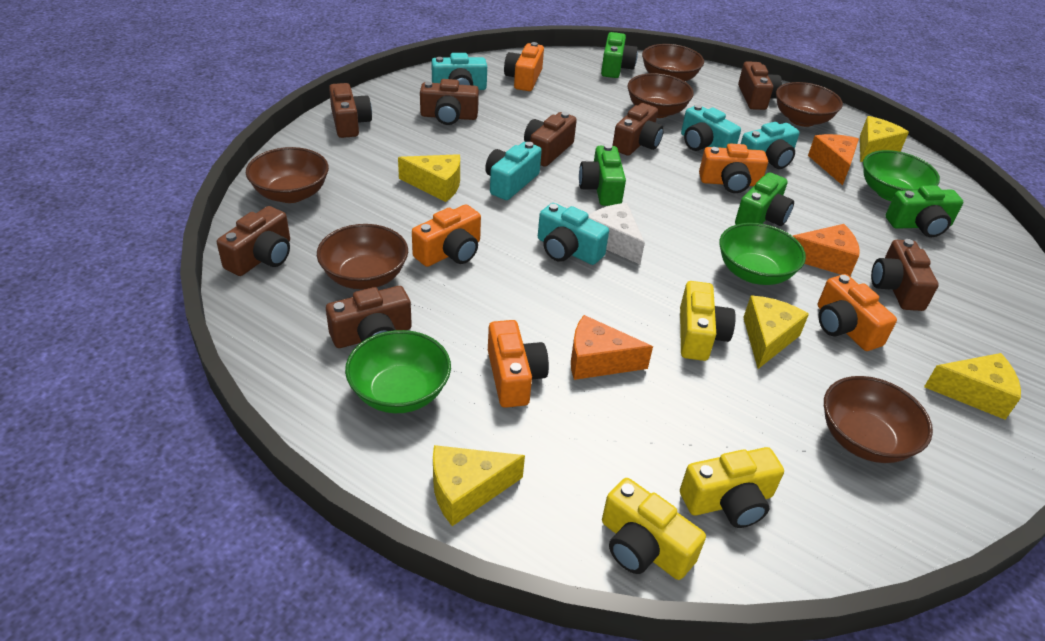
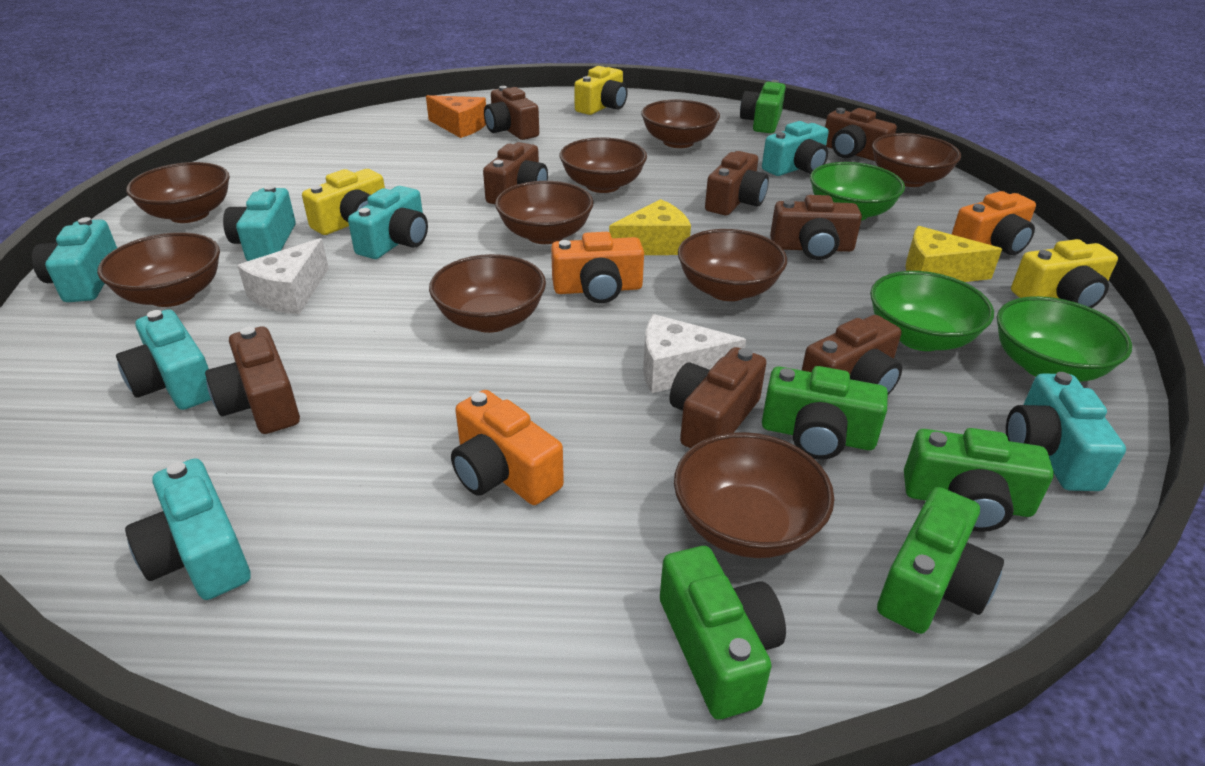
brown bowl: [246,147,329,203] [317,224,408,290] [627,73,694,118] [642,44,704,81] [776,82,843,127] [824,376,933,463] = 6 -> [97,232,220,307] [126,162,230,223] [429,254,546,333] [495,181,594,244] [559,137,647,193] [641,100,720,148] [674,432,834,558] [678,229,787,301] [872,133,961,187] = 9
green camera: [579,144,626,206] [601,32,638,78] [735,172,794,226] [886,185,963,237] = 4 -> [660,546,786,719] [740,80,786,133] [762,366,888,460] [877,487,1004,634] [904,428,1054,532] = 5
orange camera: [412,204,481,267] [488,320,549,408] [504,42,544,91] [699,144,768,193] [818,274,897,351] = 5 -> [451,390,564,505] [551,232,644,303] [952,191,1036,255] = 3
orange cheese: [571,315,653,380] [793,224,860,276] [808,134,859,185] = 3 -> [426,95,486,138] = 1
turquoise camera: [431,53,487,90] [485,142,542,200] [538,203,609,265] [681,104,741,151] [741,122,800,169] = 5 -> [32,217,117,302] [116,309,211,410] [125,458,251,600] [223,185,296,261] [348,186,428,259] [762,121,829,176] [1006,372,1126,491] = 7
white cheese: [588,203,645,264] = 1 -> [237,238,329,314] [644,314,746,393] = 2
yellow cheese: [398,154,460,202] [433,445,525,526] [743,296,809,369] [860,116,909,162] [924,353,1021,420] = 5 -> [609,199,691,255] [906,226,1002,282] = 2

